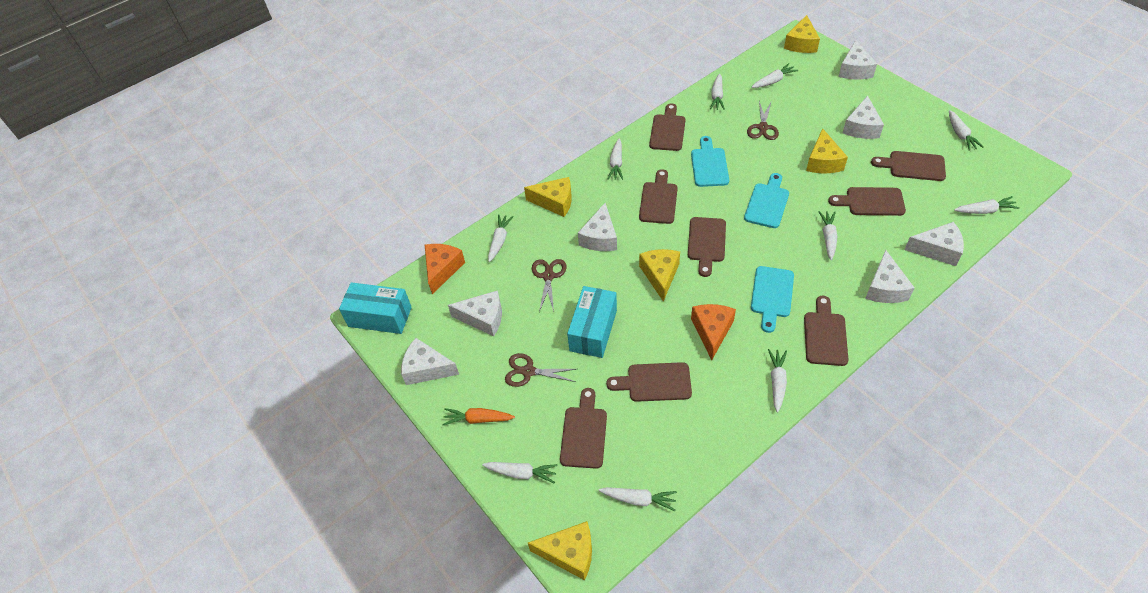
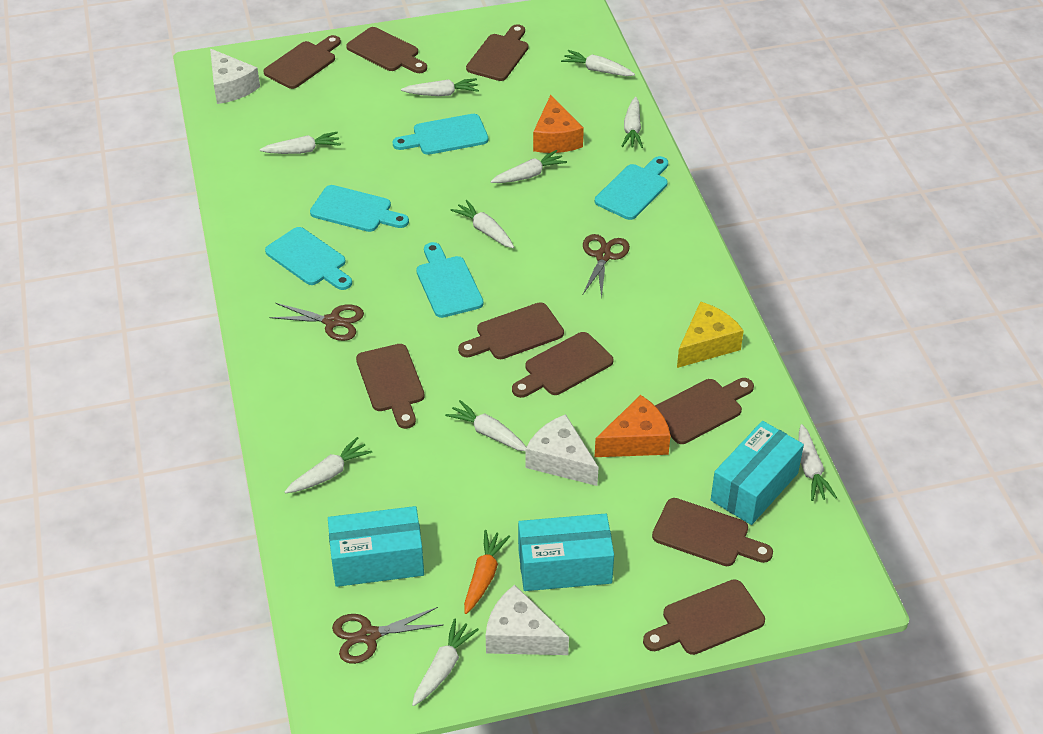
brown cutting board: [560,388,607,469] [606,362,692,402] [639,169,678,224] [649,103,686,151] [688,217,726,277] [804,296,848,366] [828,187,906,216] [871,151,946,181] = 8 -> [264,35,341,89] [346,27,427,73] [356,344,425,429] [458,302,564,359] [466,24,528,81] [512,332,613,398] [643,579,765,655] [652,498,773,566] [655,378,754,444] = 9
turquoise box: [339,282,412,334] [567,286,617,358] = 2 -> [328,506,424,587] [518,514,614,591] [711,421,804,525] = 3
turquoise cutting board: [691,136,729,187] [744,173,789,228] [751,266,794,333] = 3 -> [265,227,352,290] [310,185,409,232] [393,114,489,155] [416,242,484,318] [595,156,668,220] = 5
white cheese: [401,338,459,385] [448,290,502,336] [578,203,617,251] [838,40,877,80] [843,96,884,139] [865,250,915,303] [904,222,964,266] = 7 -> [210,49,260,104] [486,585,569,655] [526,414,598,486] = 3
yellow cheese: [524,177,572,217] [528,521,592,580] [639,249,680,302] [784,15,820,53] [806,128,848,173] = 5 -> [677,301,744,368] = 1

